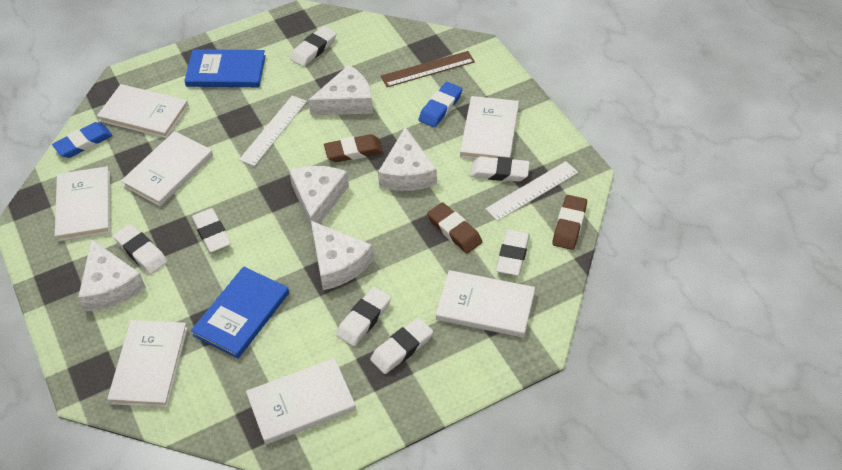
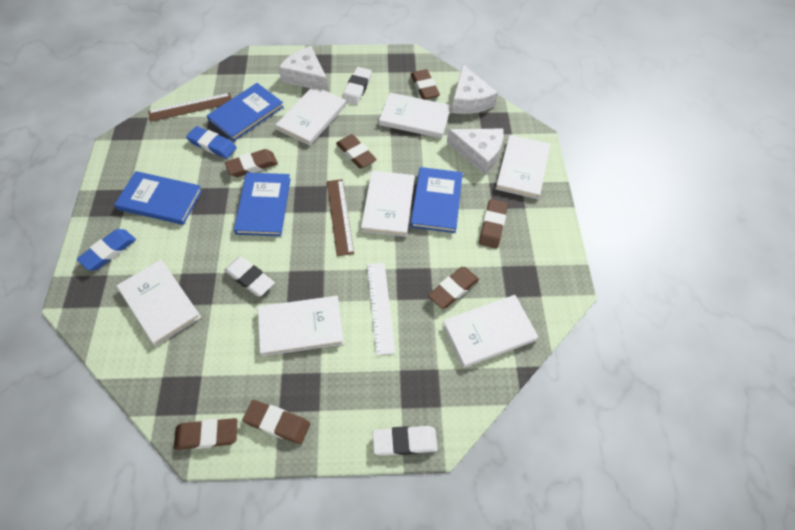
blue book: [184,49,266,87] [191,266,289,359] = 2 -> [114,171,202,225] [207,83,284,141] [234,173,291,236] [410,167,463,233] = 4
brown eraser: [324,134,383,162] [427,202,482,253] [552,195,587,250] = 3 -> [174,418,237,450] [225,149,278,177] [243,400,310,444] [336,134,377,169] [411,69,440,100] [428,267,479,309] [479,199,508,248] = 7
brown ruler: [381,51,475,87] = 1 -> [148,93,232,122] [327,179,354,256] = 2
white cheese: [78,239,146,311] [289,166,349,231] [308,65,373,115] [311,221,374,290] [378,127,437,191] = 5 -> [279,46,329,92] [447,129,504,175] [452,64,498,114] = 3
white eraser: [113,224,168,274] [192,208,231,253] [290,26,337,67] [336,287,391,346] [370,317,433,374] [470,156,530,182] [496,229,530,276] = 7 -> [224,256,275,296] [342,67,372,105] [372,426,438,456] = 3
white ruler: [239,96,307,166] [485,161,578,221] = 2 -> [367,263,395,355] = 1

